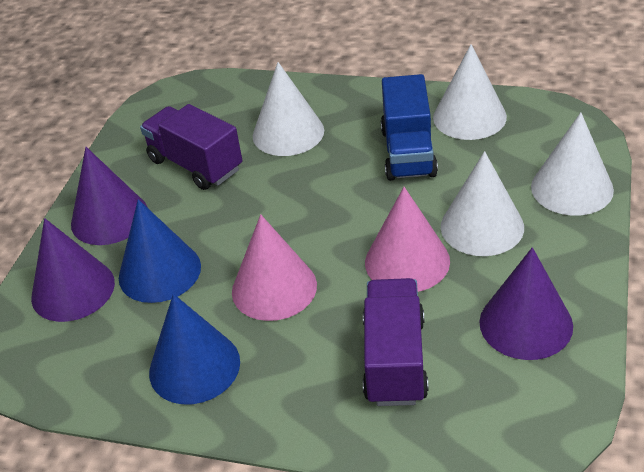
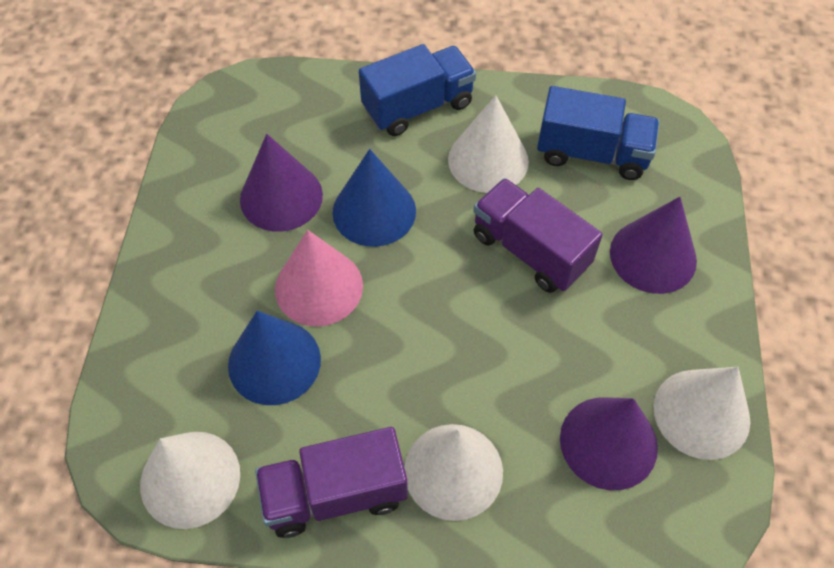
blue truck: [381,74,438,181] = 1 -> [359,44,476,136] [537,86,660,180] = 2
pink cone: [232,214,317,321] [365,187,450,292] = 2 -> [275,230,363,327] = 1

